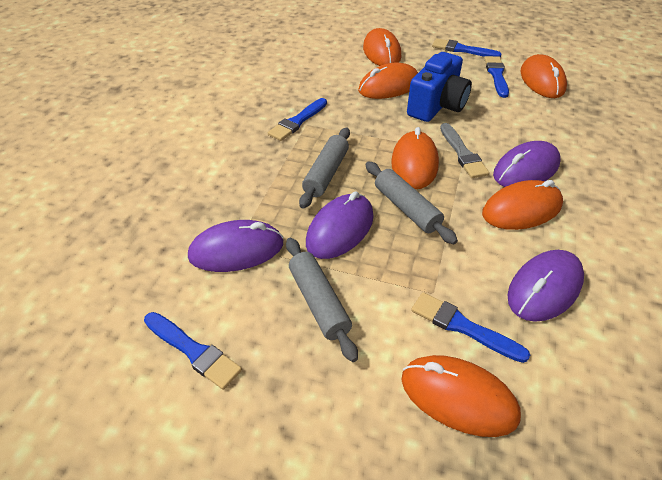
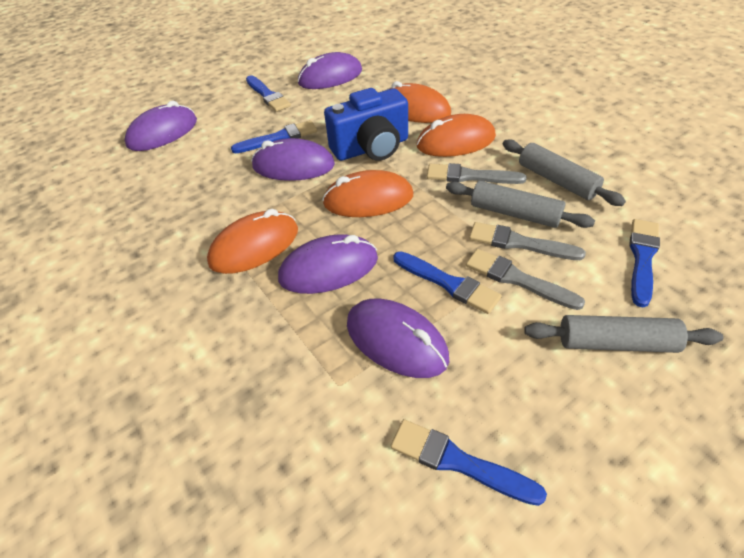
grey brush: [440,123,489,178] = 1 -> [427,163,527,184] [466,249,585,310] [469,222,586,260] = 3
orange mouse: [358,63,418,99] [363,28,401,66] [391,127,439,189] [401,355,521,437] [482,180,563,230] [520,54,567,98] = 6 -> [207,209,298,274] [322,170,413,217] [386,81,451,123] [416,114,496,157] = 4
purple mouse: [188,220,284,272] [306,191,374,259] [493,141,561,187] [508,250,584,322] = 4 -> [124,101,197,151] [251,138,335,181] [278,234,378,294] [298,52,362,89] [347,299,449,378] = 5

